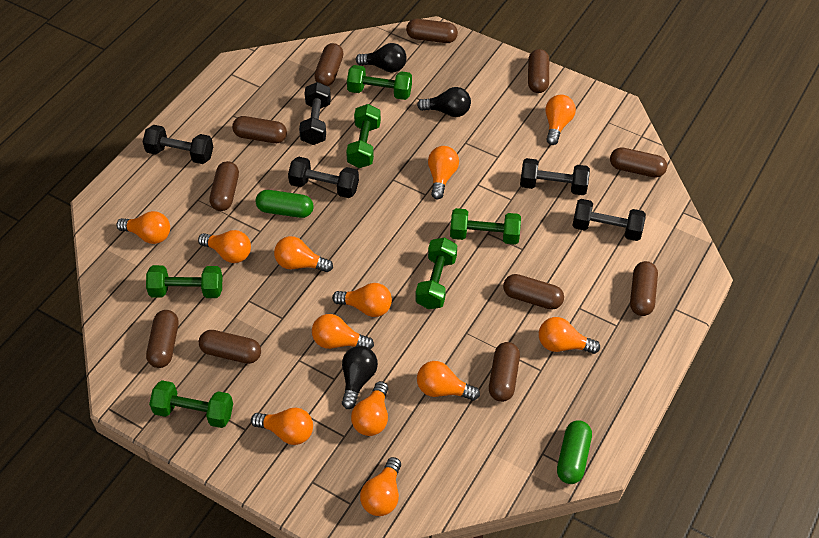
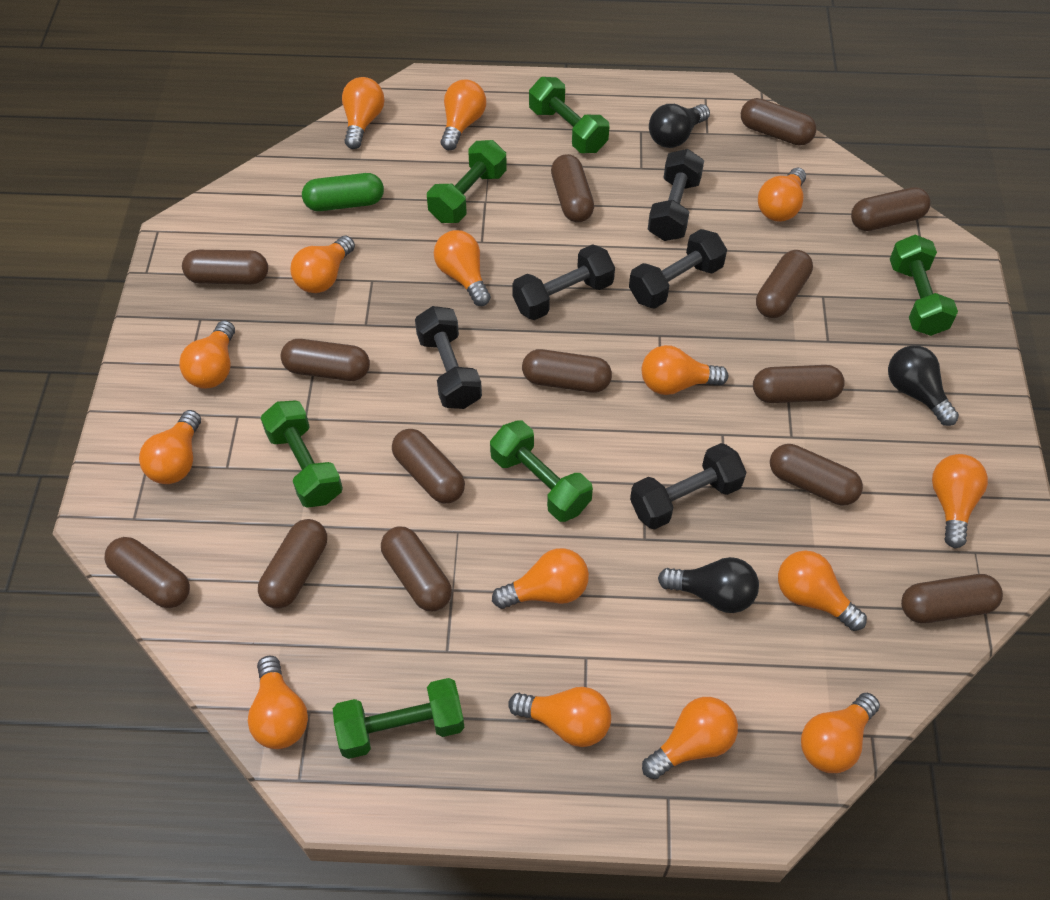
brown capsule: [146,310,179,368] [199,330,261,364] [209,161,239,211] [232,116,287,143] [314,43,343,86] [406,19,458,43] [489,342,520,402] [503,274,564,310] [528,49,549,93] [610,147,667,178] [630,261,658,316] = 11 -> [104,537,190,608] [182,250,268,284] [258,519,327,609] [281,339,370,381] [381,527,452,611] [392,429,465,504] [522,349,612,393] [551,154,594,222] [741,98,816,146] [753,365,845,403] [756,250,813,318] [770,444,863,505] [851,187,931,231] [901,574,1003,623] = 14
green capsule: [256,190,314,218] [557,420,592,484] = 2 -> [302,173,384,211] = 1
orange light bulb: [116,211,170,244] [198,230,251,263] [251,408,313,445] [274,236,333,272] [312,314,374,349] [332,283,392,317] [351,381,388,436] [360,457,401,516] [417,361,480,401] [428,146,459,199] [539,317,600,354] [545,95,576,145] = 12 -> [139,410,201,484] [179,320,235,389] [248,656,308,749] [290,236,355,293] [342,77,385,149] [434,230,491,306] [441,80,486,150] [492,548,589,609] [508,687,611,747] [642,345,728,395] [642,697,738,779] [758,168,806,222] [778,551,867,631] [801,693,880,773] [932,454,988,548] = 15

